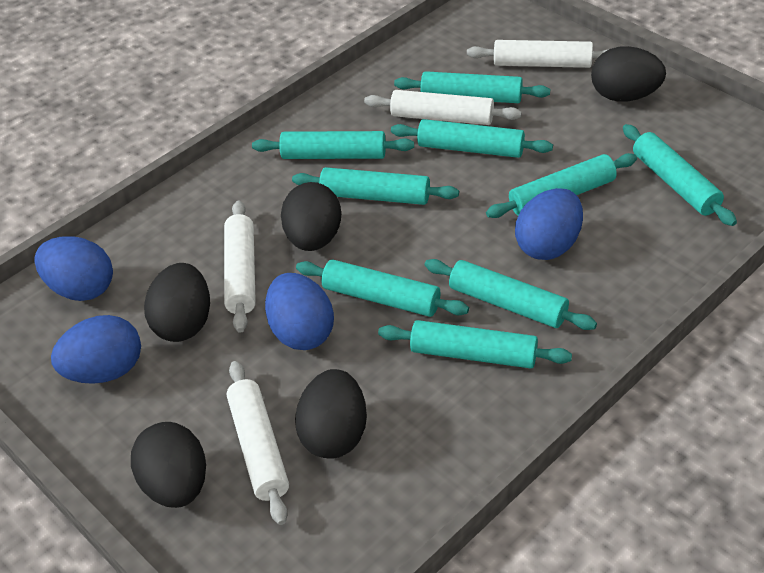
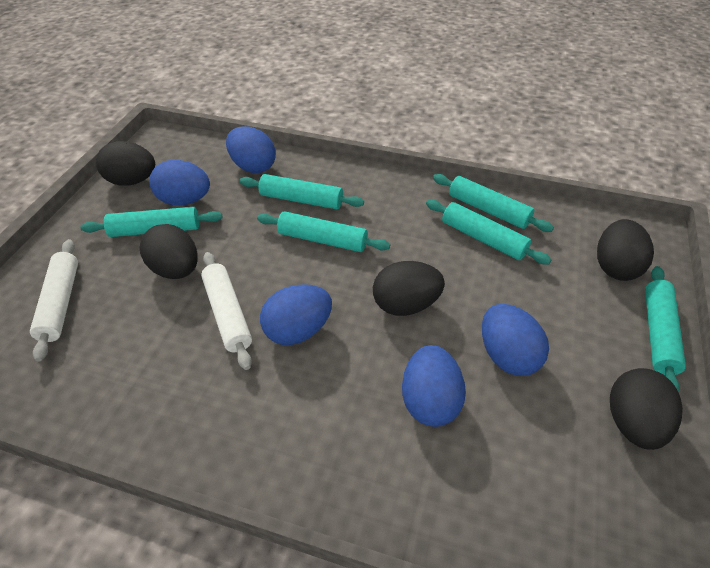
blue egg: [34,236,113,301] [51,315,141,384] [265,273,334,350] [515,188,583,260] = 4 -> [149,160,210,205] [226,126,276,173] [260,284,332,345] [402,345,466,427] [482,304,549,376] = 5
turquoise rolling pin: [252,131,414,159] [292,167,459,205] [296,259,469,317] [378,320,572,369] [391,119,553,158] [394,71,550,103] [424,259,597,330] [486,153,637,218] [623,124,737,226] = 9 -> [80,207,223,237] [240,174,364,209] [257,211,390,252] [426,199,551,264] [433,174,554,232] [645,266,686,392] = 6
white rolling pin: [224,200,256,333] [227,361,289,525] [364,90,522,125] [467,40,609,68] = 4 -> [30,239,78,362] [201,252,252,370] = 2

